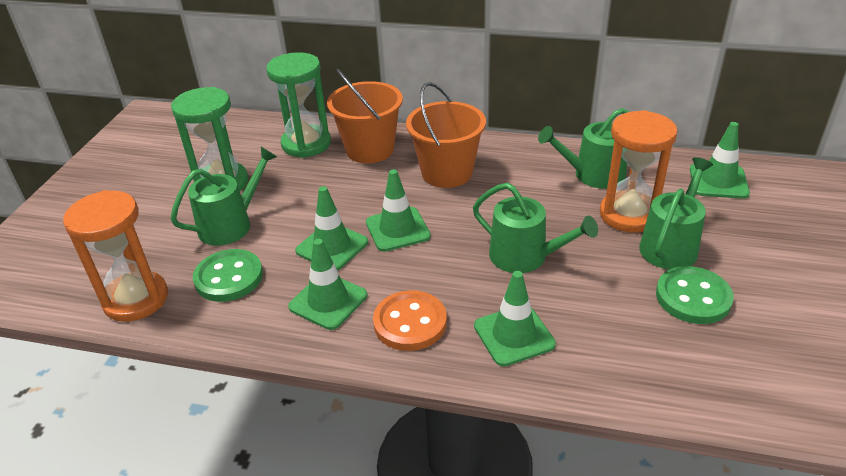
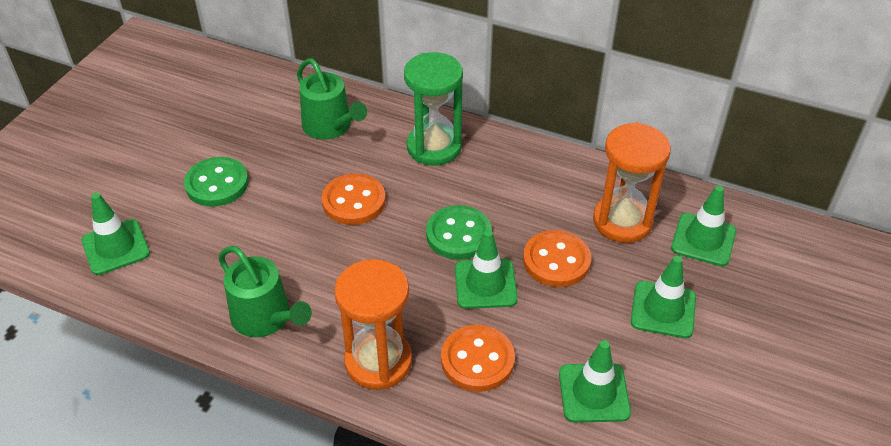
green hourglass: [171,87,249,191] [266,52,331,158] = 2 -> [404,52,463,166] = 1
green watering can: [170,147,277,246] [473,183,598,273] [538,108,630,189] [639,157,713,270] = 4 -> [218,246,312,337] [297,58,367,140] = 2
orange bucket: [327,69,403,163] [406,82,486,188] = 2 -> none = 0
orange button: [373,290,447,351] = 1 -> [322,174,386,225] [441,325,515,392] [523,230,591,287] = 3

